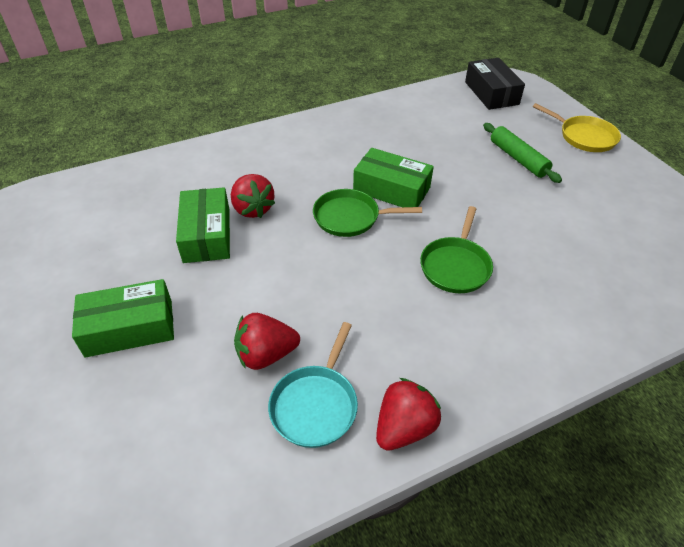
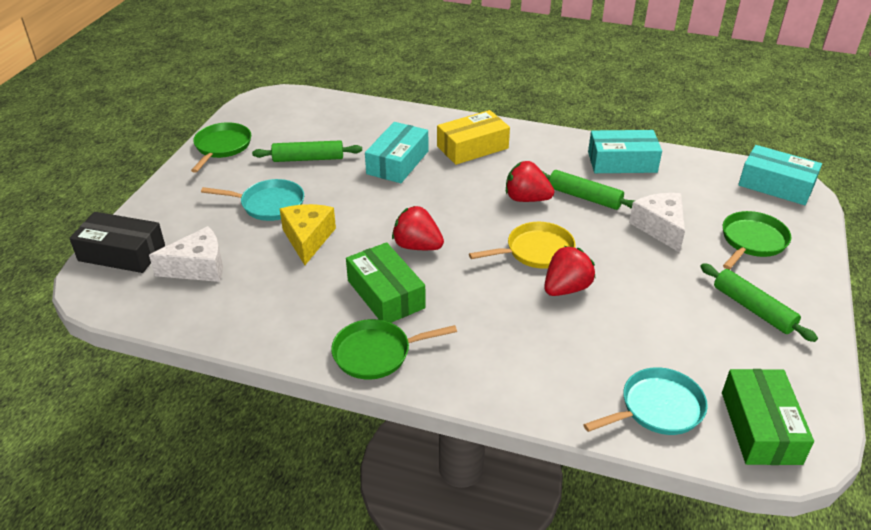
green box: [72,279,174,357] [176,187,230,263] [353,148,434,207] = 3 -> [346,242,426,323] [722,369,814,465] = 2
green pan: [313,189,422,237] [420,206,493,293] = 2 -> [191,122,251,173] [331,319,457,380] [723,211,792,270] = 3
green rolling pin: [483,123,562,183] = 1 -> [252,140,362,162] [542,170,635,210] [700,263,818,342] = 3
turquoise box: none = 0 -> [365,122,428,183] [588,130,662,173] [738,145,822,205] = 3
turquoise pan: [268,322,358,448] = 1 -> [201,179,304,221] [583,367,708,435] = 2
white cheese: none = 0 -> [149,226,223,282] [629,193,685,253] = 2
yellow box: none = 0 -> [437,110,510,165] = 1
yellow cheese: none = 0 -> [280,204,336,265] = 1

